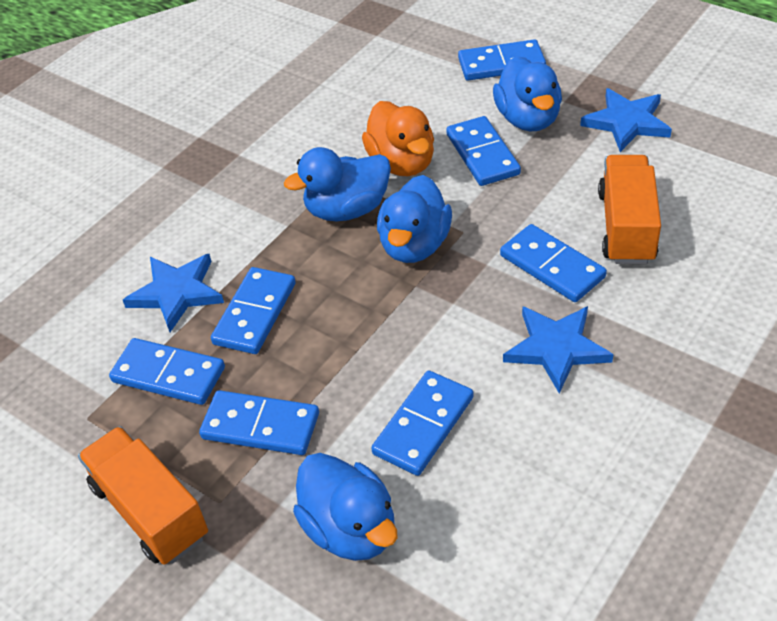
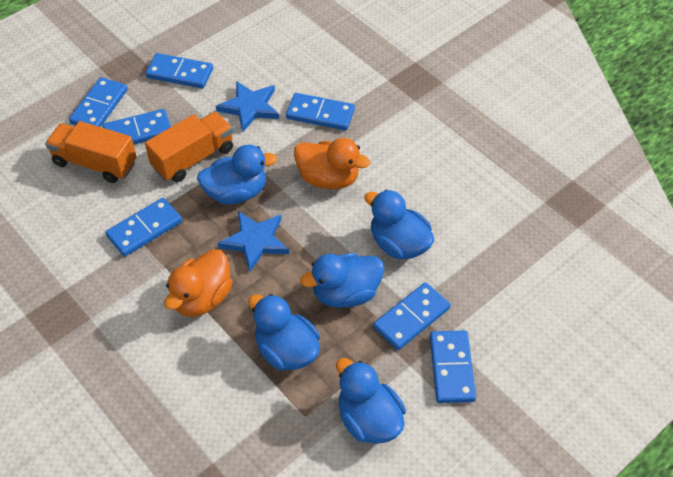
blue duck: [284,147,391,222] [293,453,397,561] [377,175,452,263] [493,56,562,131] = 4 -> [197,145,277,205] [248,294,320,371] [300,253,384,307] [336,358,406,444] [364,190,435,259] = 5
blue star: [123,254,224,332] [503,306,614,393] [580,88,672,152] = 3 -> [216,81,279,132] [218,211,289,272] = 2
orange duck: [362,101,434,176] = 1 -> [164,249,233,317] [294,138,370,189] = 2

